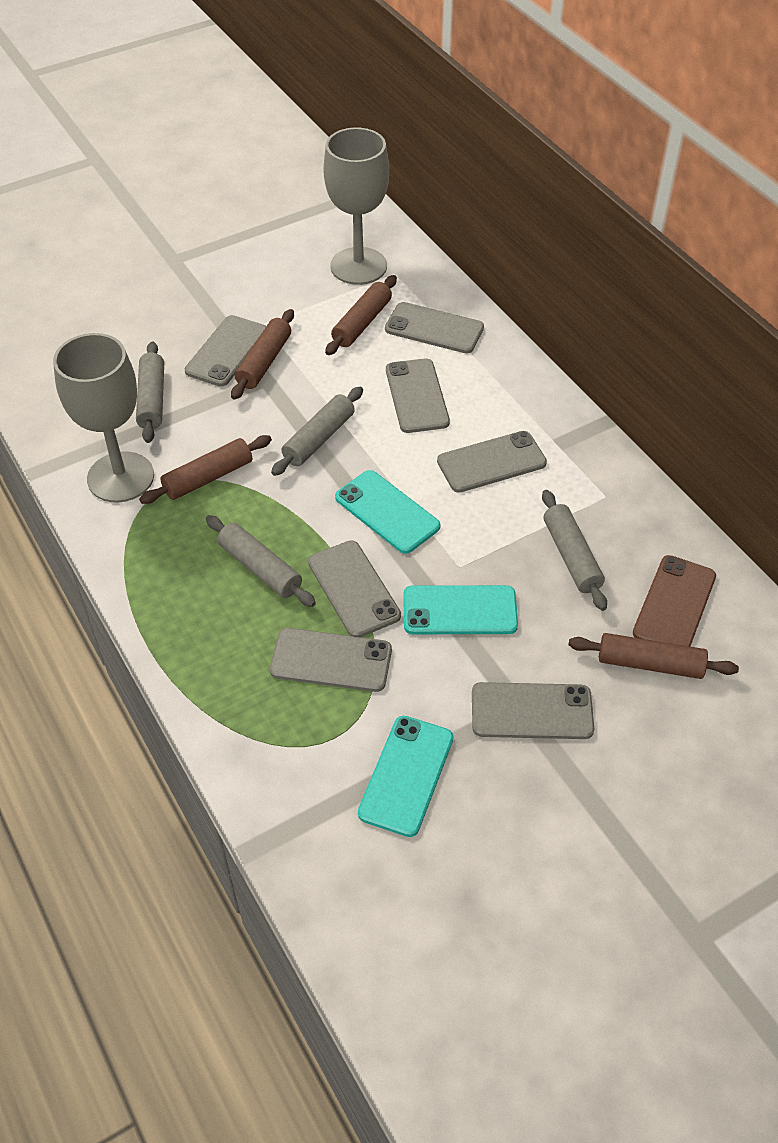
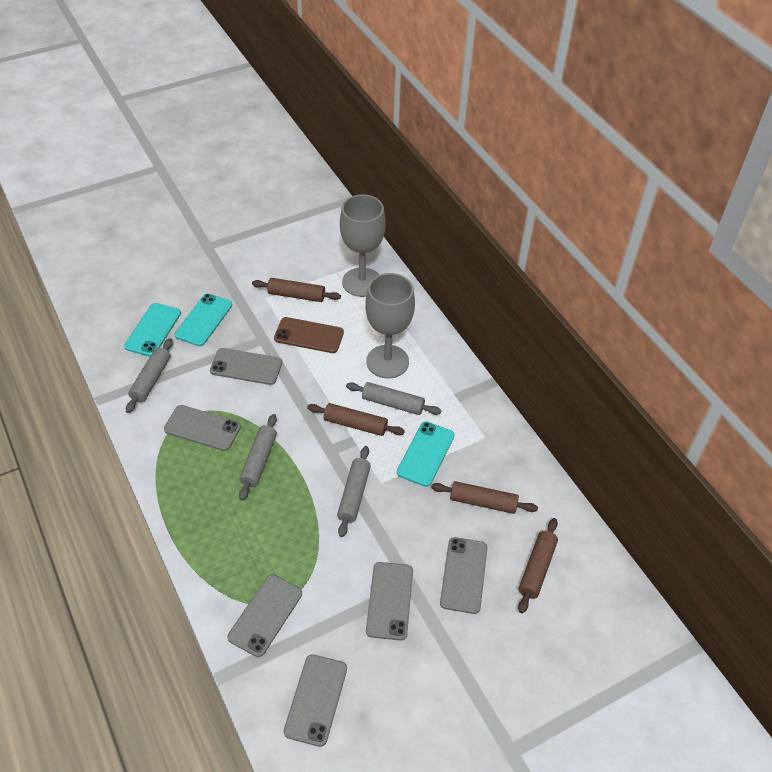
grey phone: [185,315,266,387] [270,628,392,692] [308,540,401,637] [385,302,484,353] [386,358,450,433] [437,431,547,493] [472,682,594,739] = 7 -> [164,405,241,451] [210,348,282,385] [227,574,302,657] [284,654,347,747] [366,562,413,641] [440,537,487,614] = 6

